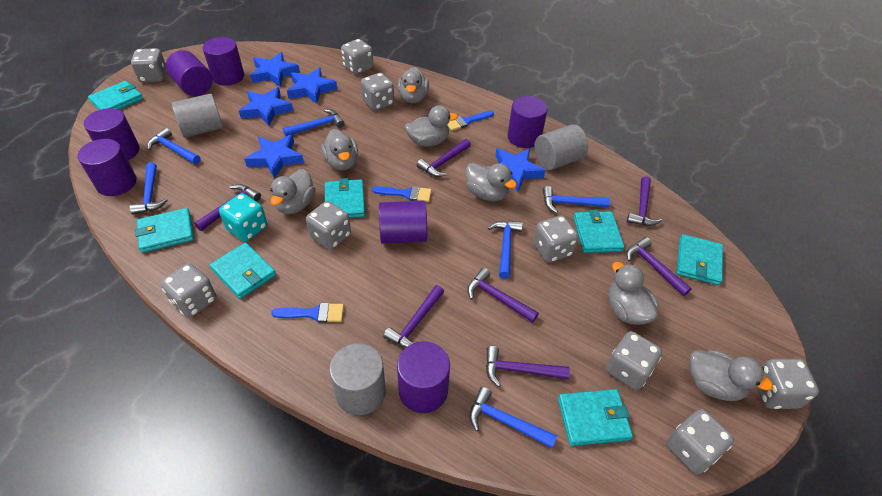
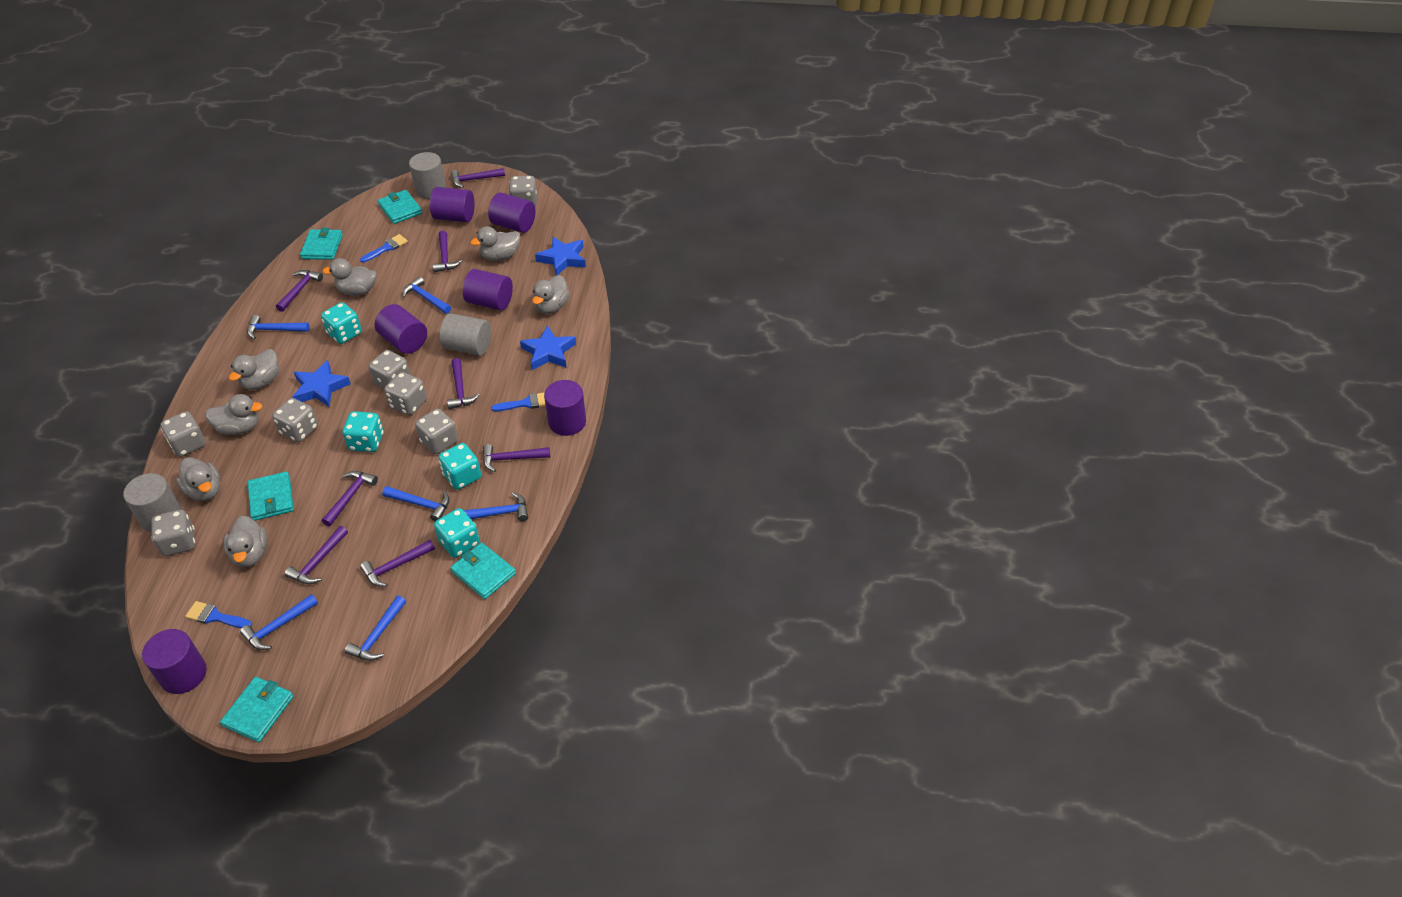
blue star: [239,87,293,126] [244,134,304,179] [250,52,300,87] [287,67,337,104] [495,148,545,192] = 5 -> [292,360,351,407] [520,325,576,370] [535,237,586,275] = 3
grey dice: [131,48,167,83] [161,263,216,318] [306,201,351,250] [341,39,374,75] [361,73,394,111] [533,216,578,262] [606,331,662,390] [667,409,734,474] [757,359,819,409] = 9 -> [151,510,195,556] [161,411,206,457] [272,398,318,442] [368,350,411,389] [384,372,427,415] [415,409,458,454] [509,176,537,207] = 7
purple cylinder: [78,139,137,196] [84,108,140,160] [166,50,213,96] [203,37,244,86] [379,201,427,244] [397,341,450,413] [507,96,548,148] = 7 -> [142,629,207,694] [375,304,427,354] [430,187,475,222] [463,269,513,311] [488,192,536,233] [544,380,586,436] = 6
purple hammer: [194,184,261,231] [383,285,444,348] [417,139,471,177] [467,268,539,323] [486,346,570,387] [626,237,692,296] [627,176,662,226] = 7 -> [276,270,323,312] [285,526,348,584] [322,471,378,526] [360,540,435,587] [433,231,462,272] [447,358,479,409] [451,168,505,188] [483,444,550,472] = 8
turquoise dice: [219,193,267,241] = 1 -> [321,302,362,344] [343,411,383,452] [434,508,480,558] [438,443,481,490] = 4
turquoise wallet: [88,81,143,110] [135,208,194,253] [210,242,276,299] [325,178,365,218] [558,389,633,446] [573,210,624,253] [677,234,723,285] = 7 -> [220,677,294,742] [248,471,294,521] [300,228,343,260] [378,190,422,224] [450,542,516,599] = 5

